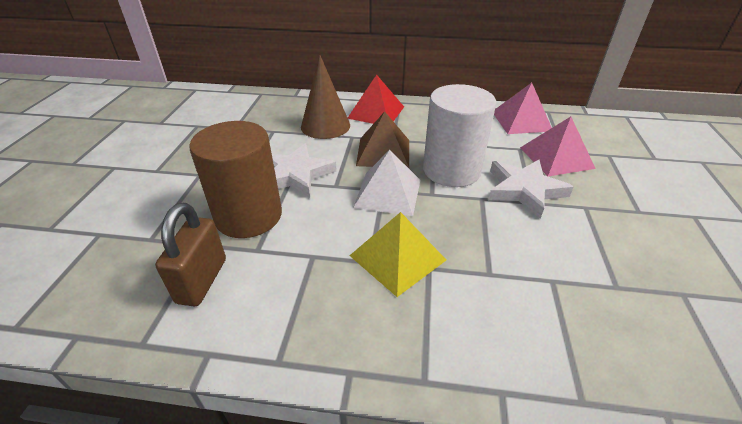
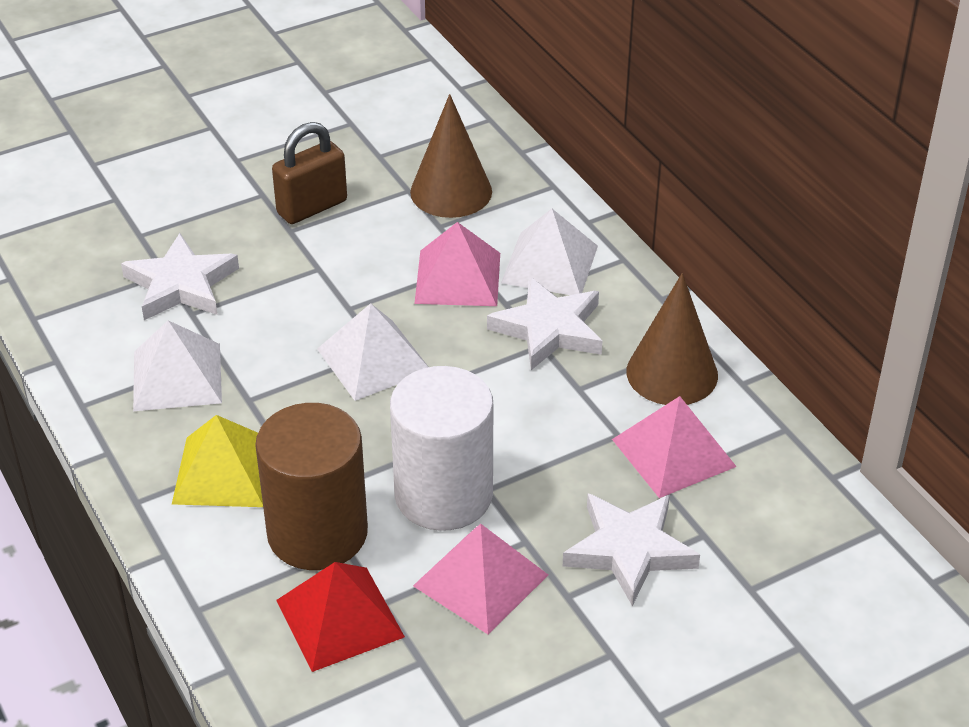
brown cone: [301,55,350,139] = 1 -> [410,94,492,218] [627,273,718,405] = 2
brown pyramid: [356,112,409,168] = 1 -> none = 0
pink pyramid: [494,83,552,134] [520,117,596,176] = 2 -> [413,524,548,634] [414,222,500,306] [612,396,737,498] = 3
white pyramid: [353,150,420,216] = 1 -> [133,320,222,411] [317,303,428,401] [501,209,598,295] = 3
white star: [272,143,337,198] [488,160,574,219] = 2 -> [121,233,239,320] [487,277,602,370] [563,494,700,606] = 3

